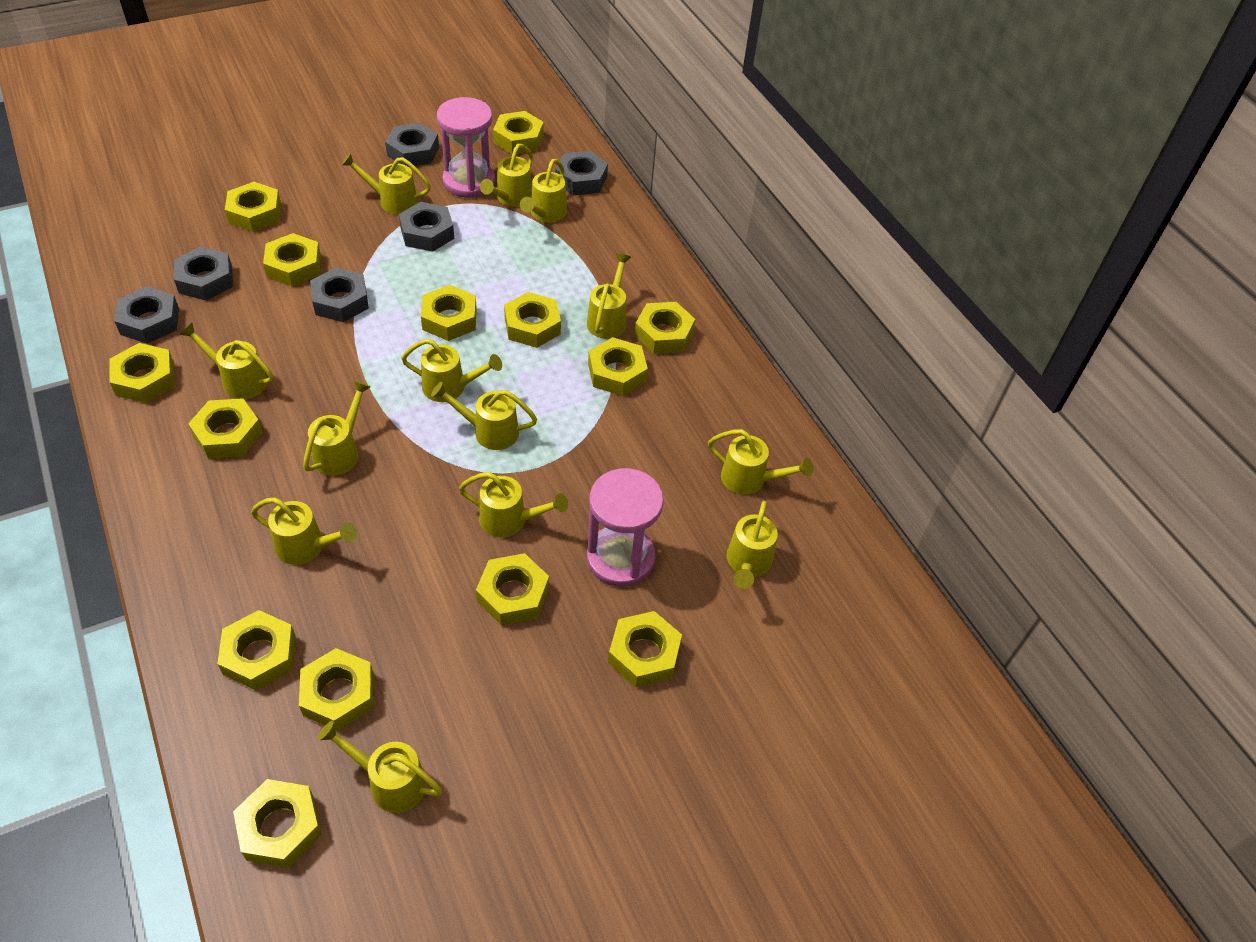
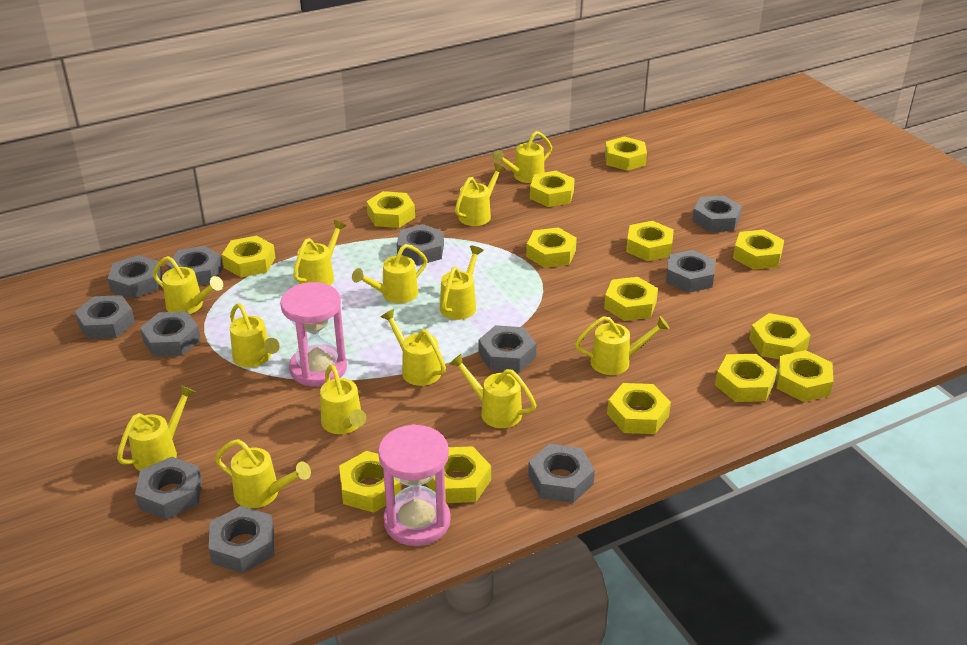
grey nut: [114,286,179,344] [174,247,233,301] [310,267,369,322] [385,123,439,167] [399,202,454,252] [555,151,608,195] = 6 -> [75,295,135,339] [108,255,162,299] [135,457,202,520] [140,311,201,357] [167,246,223,286] [208,506,274,573] [397,224,444,265] [478,325,537,373] [528,444,595,503] [666,250,715,293] [692,196,742,232] = 11

